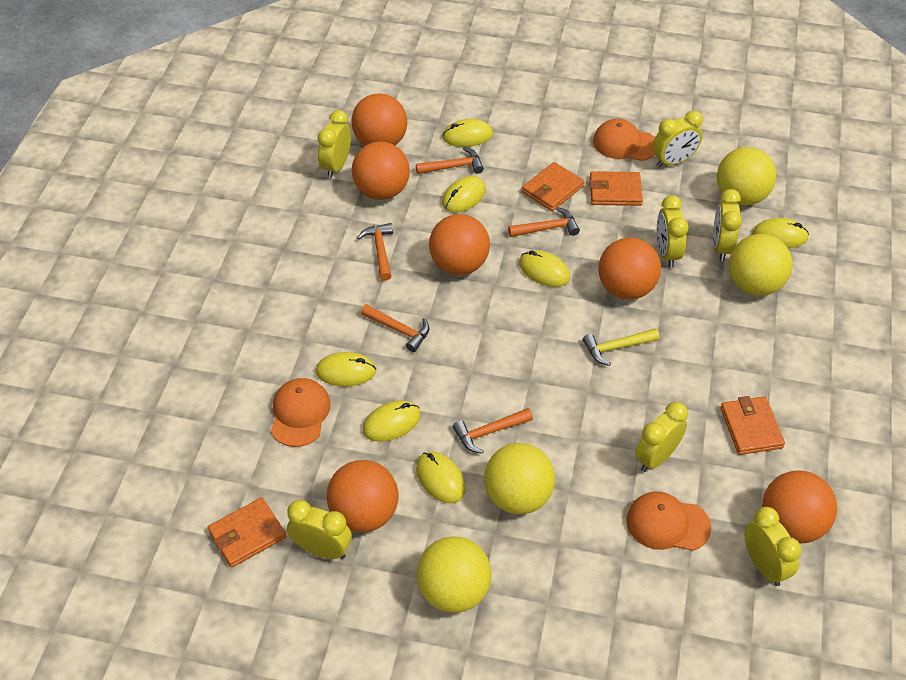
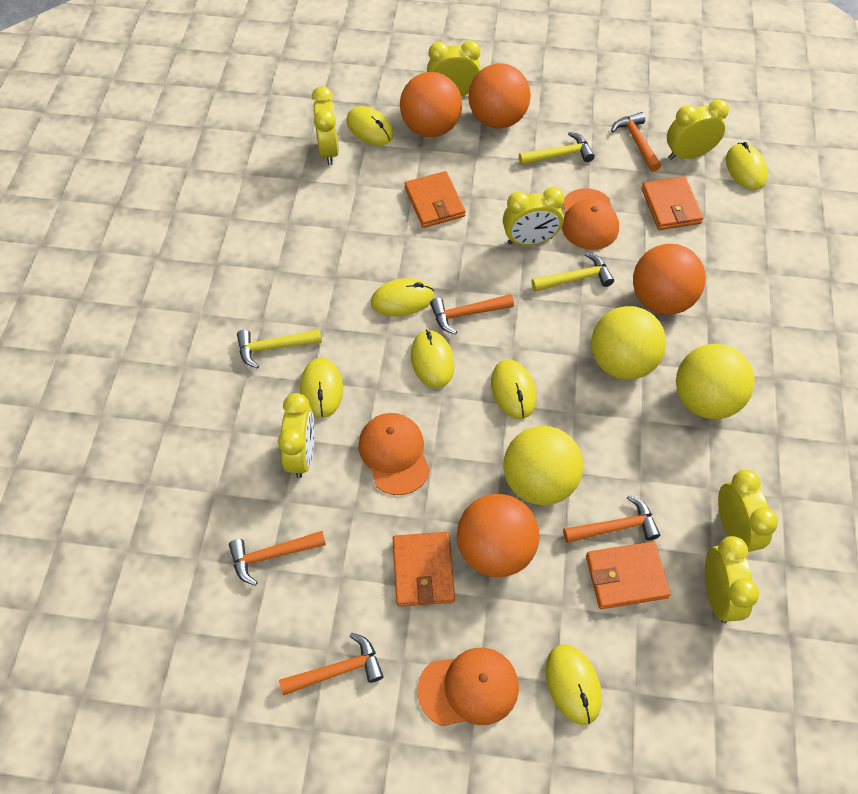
orange ball: [327,460,398,532] [352,93,407,146] [352,141,410,200] [429,214,490,275] [598,238,661,300] [762,470,837,543] = 6 -> [400,72,462,137] [457,494,539,577] [468,63,531,129] [633,244,705,315] = 4
yellow ball: [417,536,492,613] [484,443,555,514] [717,147,776,205] [729,234,793,296] = 4 -> [503,426,583,505] [591,306,666,380] [676,344,755,419] = 3
yellow hammer: [583,328,659,366] = 1 -> [237,329,322,368] [519,132,595,165] [532,252,614,292] = 3

